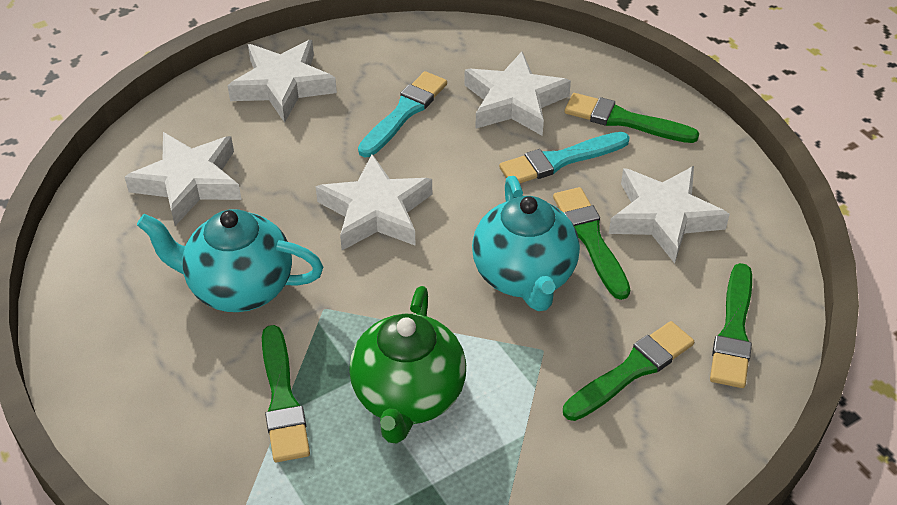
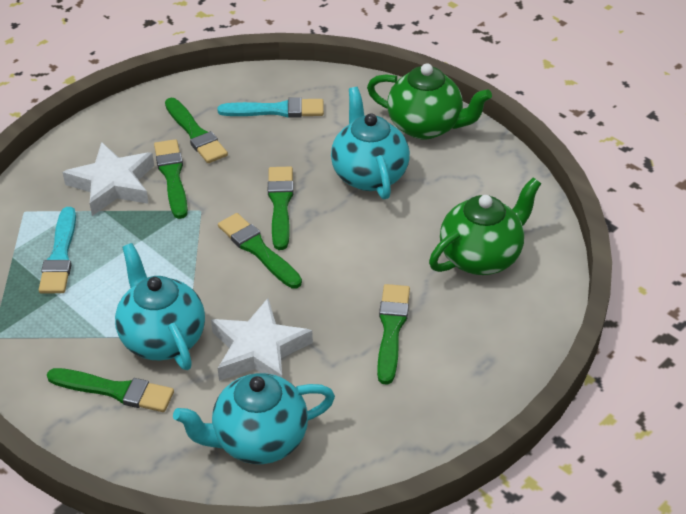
green brush: [262,325,310,462] [553,187,630,300] [563,321,694,421] [565,93,699,143] [710,263,752,388] = 5 -> [47,368,174,412] [154,139,188,219] [165,98,228,163] [218,213,302,288] [268,166,294,250] [377,284,410,385] = 6
green teapot: [349,286,466,444] = 1 -> [367,64,492,139] [429,177,541,275] = 2
turquoise teapot: [137,209,323,312] [472,176,580,311] = 2 -> [115,243,205,370] [173,373,335,464] [331,87,410,199] = 3
white star: [125,132,242,226] [228,40,337,123] [316,154,432,250] [464,52,571,136] [609,166,730,263] = 5 -> [63,142,154,216] [211,298,313,381] = 2

